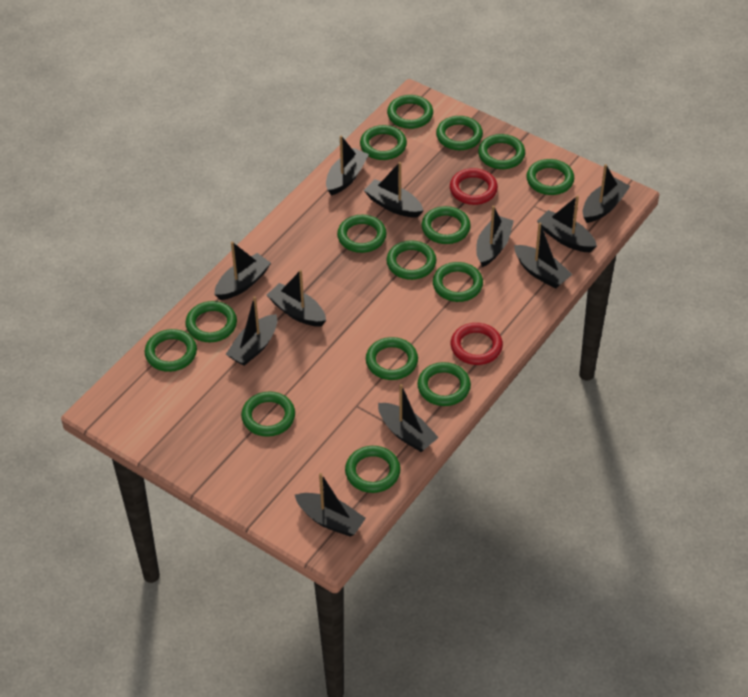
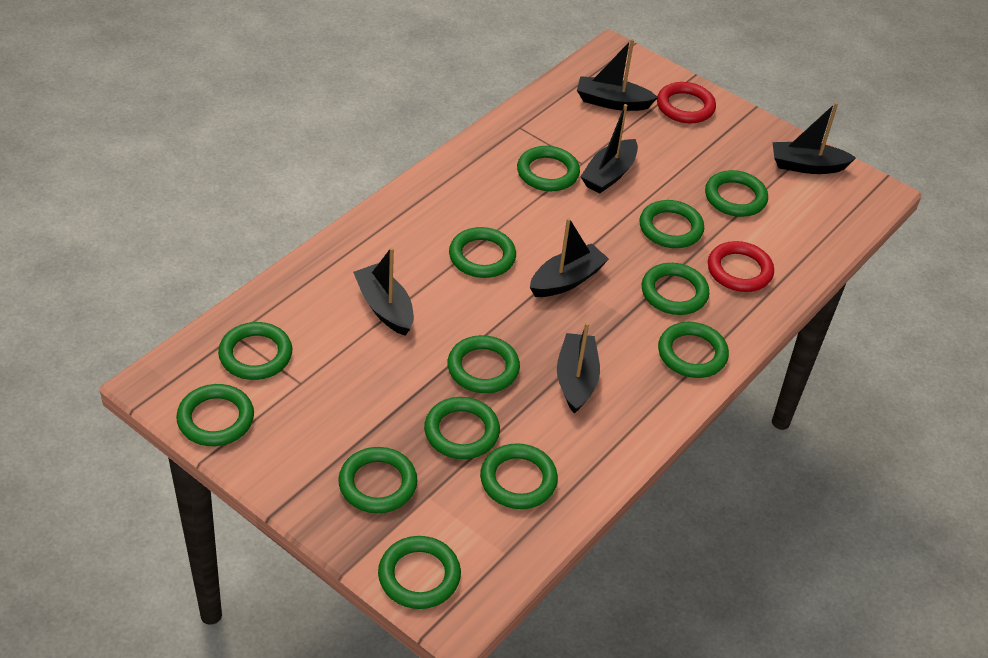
black boat: [214,242,271,300] [226,296,277,366] [267,270,326,327] [295,473,366,537] [326,136,369,196] [364,162,424,217] [378,384,439,452] [476,206,514,267] [514,223,572,289] [537,195,597,252] [583,164,630,223] = 11 -> [353,247,414,336] [530,218,609,297] [557,322,600,414] [577,39,658,111] [580,104,638,194] [773,102,856,174] = 6
green ring: [145,329,197,372] [185,301,237,342] [241,391,295,437] [337,215,387,253] [345,446,401,493] [360,125,407,160] [366,337,418,380] [386,240,436,280] [387,95,433,129] [417,362,471,406] [422,206,471,244] [433,262,483,302] [436,116,483,150] [478,134,525,169] [526,159,574,195] = 15 -> [176,384,254,446] [218,322,292,380] [338,447,417,513] [378,536,461,609] [424,397,500,459] [448,335,520,393] [449,227,516,278] [480,443,558,509] [517,146,580,191] [639,200,704,248] [642,263,709,315] [658,322,729,378] [705,170,768,217] = 13

